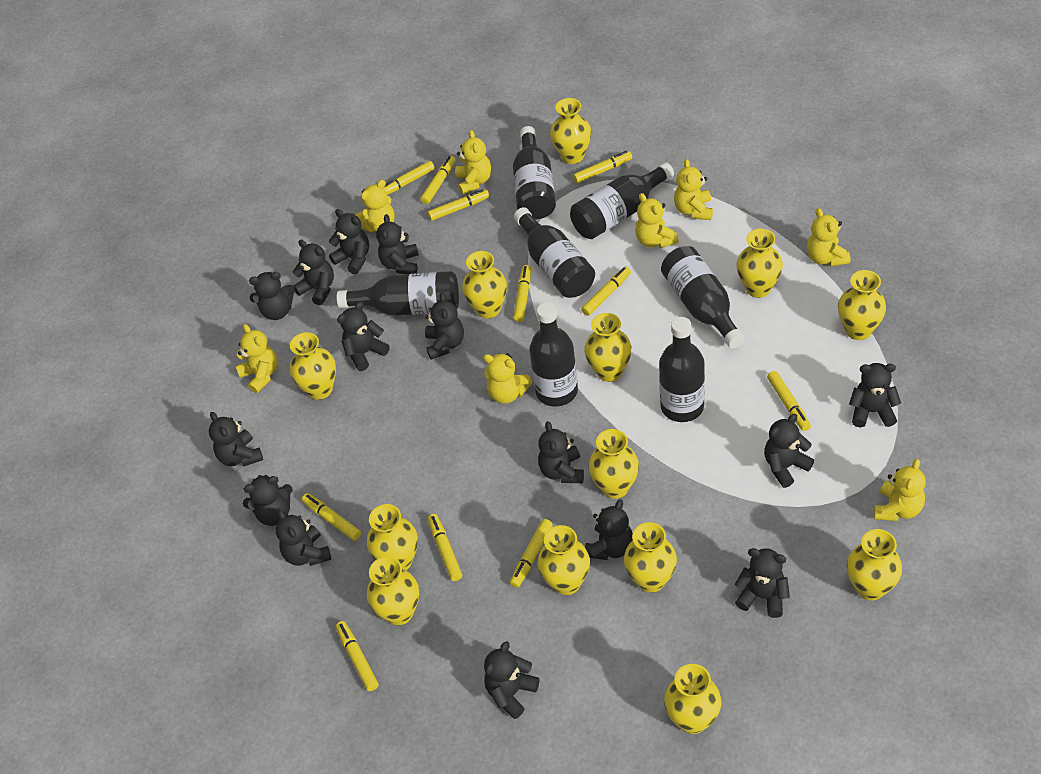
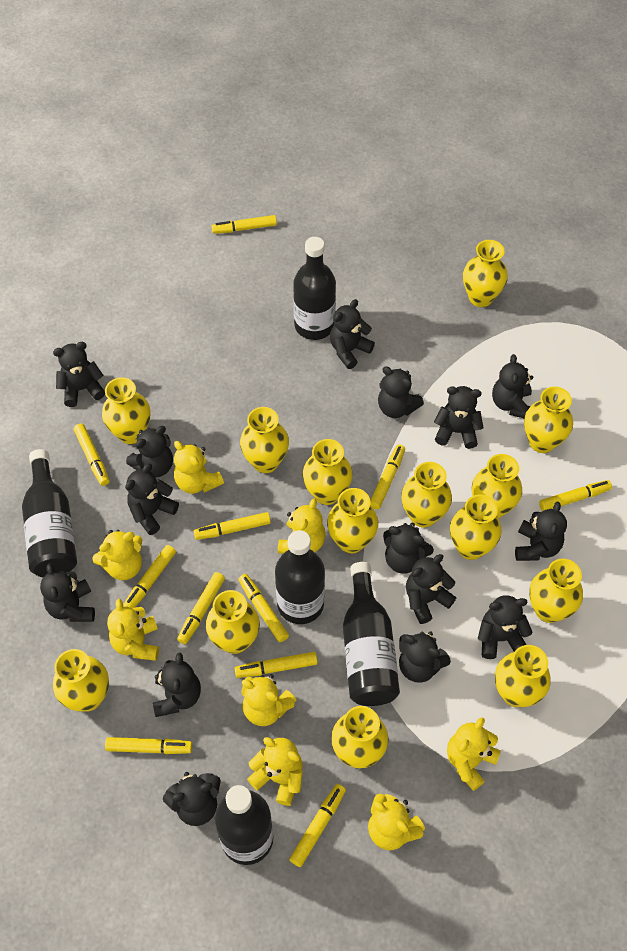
black bottle: [337,271,459,316] [513,126,556,219] [514,207,595,298] [529,302,578,407] [570,162,674,239] [659,317,705,422] [661,246,745,349] = 7 -> [22,449,77,578] [215,785,274,865] [275,530,325,624] [293,237,336,340] [343,562,400,706] = 5
yellow vase: [290,332,336,400] [367,504,418,570] [367,556,419,625] [462,251,507,318] [537,525,590,595] [550,98,591,164] [584,313,632,382] [589,429,639,499] [624,522,677,593] [664,664,722,734] [737,229,783,298] [838,270,886,340] [847,529,902,601] = 13 -> [53,649,109,712] [102,377,151,444] [206,590,260,654] [240,407,289,473] [303,439,352,505] [327,488,378,553] [331,706,388,768] [401,462,452,528] [450,495,502,560] [463,240,508,307] [472,454,522,518] [495,645,551,707] [524,387,573,453] [529,559,583,623] = 14

